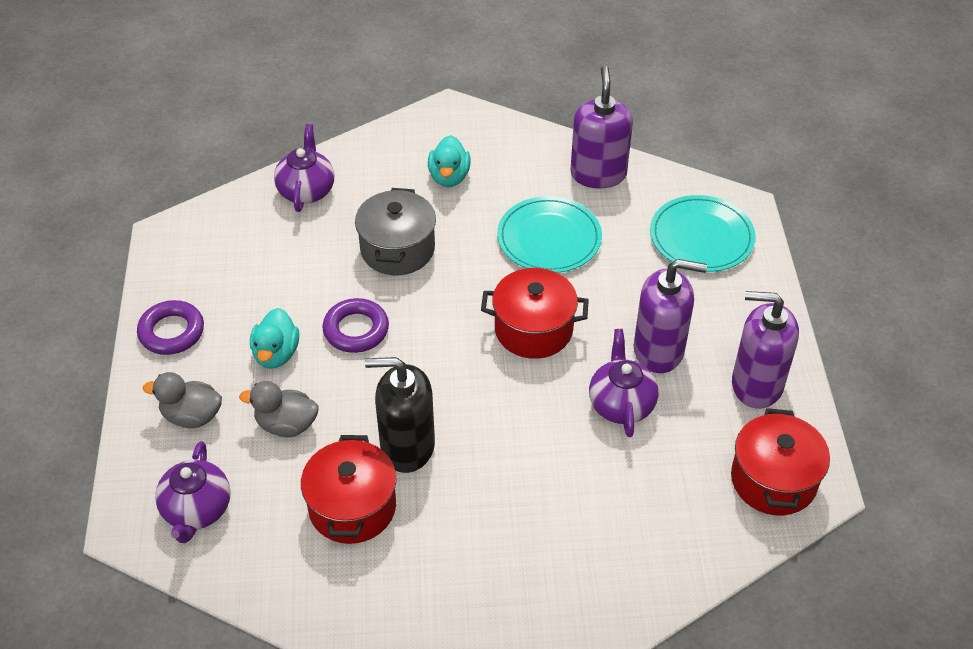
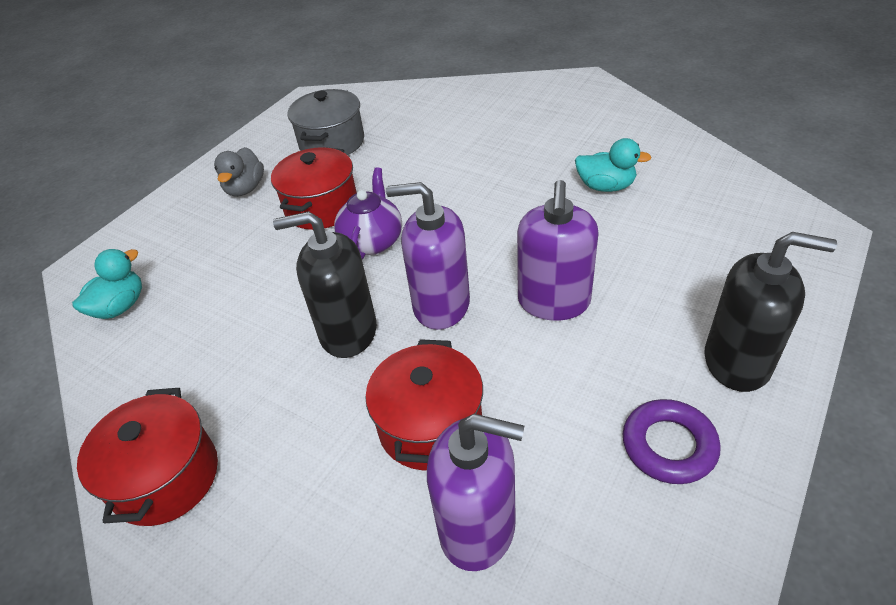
black soap dispenser: [365,357,435,473] = 1 -> [273,211,377,358] [705,232,837,392] = 2
grey duck: [143,372,222,428] [239,381,318,437] = 2 -> [214,147,264,197] = 1
purple ring: [137,300,204,355] [322,298,389,353] = 2 -> [623,399,721,484] = 1
purple teapot: [155,441,231,543] [274,124,334,212] [589,329,658,437] = 3 -> [334,167,402,260] = 1
turquoise plate: [497,196,602,273] [650,195,756,272] = 2 -> none = 0

